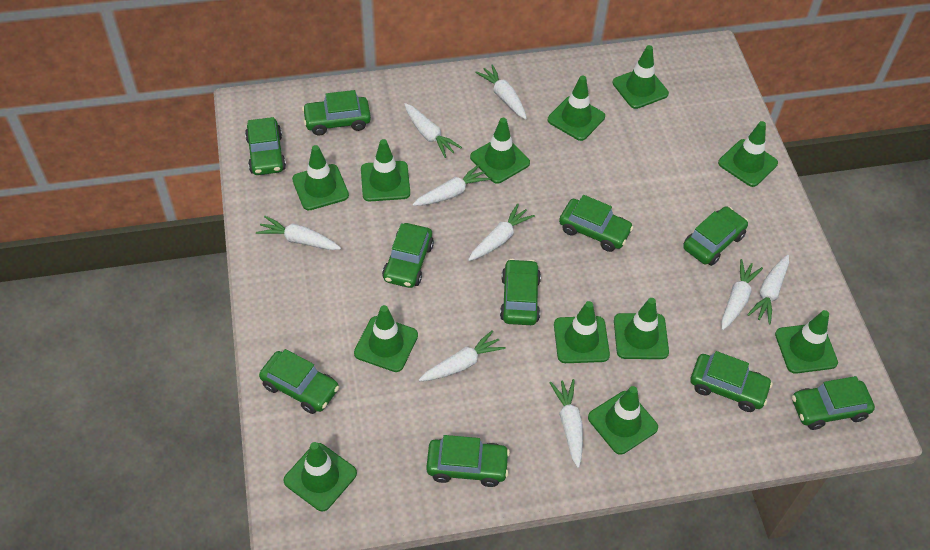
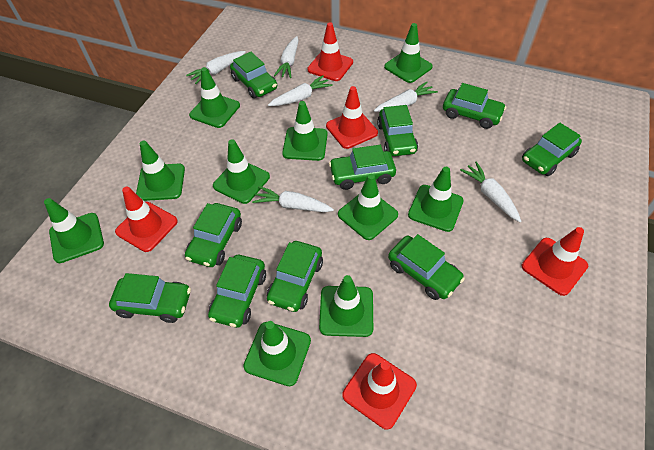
green traffic cone: [283,442,357,511] [292,145,349,211] [354,305,418,372] [361,139,410,201] [470,118,530,184] [548,75,605,141] [554,301,610,363] [588,386,658,455] [612,45,669,109] [614,298,669,359] [718,121,778,187] [775,310,838,374] = 12 -> [44,198,104,263] [136,141,185,201] [189,67,240,128] [213,139,270,204] [243,321,311,386] [282,101,328,161] [319,275,373,337] [338,174,398,240] [384,23,433,83] [408,167,464,232] = 10
red traffic cone: none = 0 -> [115,187,178,252] [307,22,353,81] [326,86,378,149] [342,353,417,430] [522,227,588,296] = 5
white carrot: [256,216,341,250] [404,103,462,158] [412,165,491,206] [419,330,506,381] [468,204,535,261] [475,64,527,120] [549,379,583,468] [721,259,763,330] [747,255,789,325] = 9 -> [186,51,246,84] [252,186,334,212] [268,75,333,106] [274,36,299,78] [374,82,438,112] [460,162,521,222] = 6

